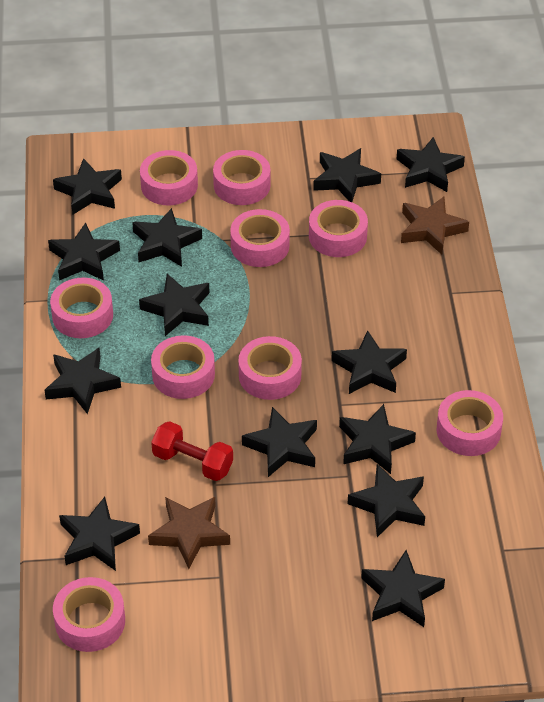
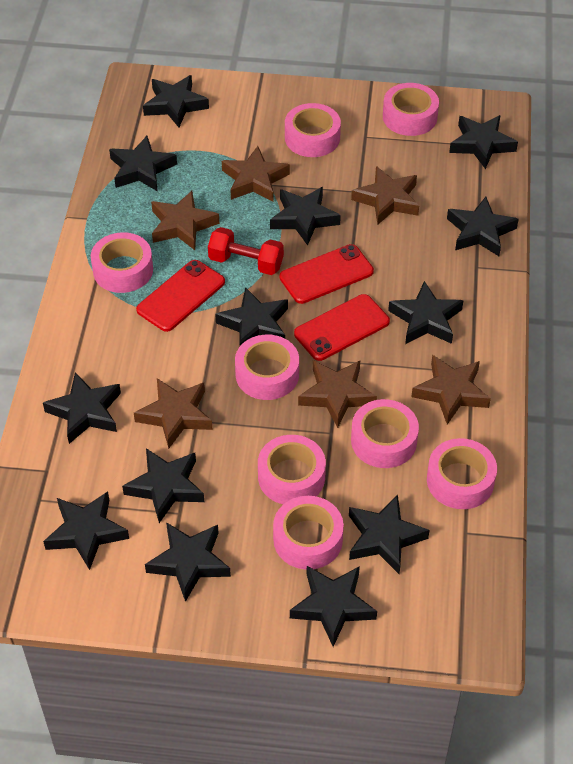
brown star: [148,497,230,569] [401,196,469,255] = 2 -> [134,378,212,449] [151,191,219,250] [222,146,290,202] [298,360,377,428] [351,166,419,225] [411,355,491,425] = 6
pink tape: [50,278,113,338] [53,577,125,652] [140,150,198,205] [151,335,215,399] [213,150,271,205] [230,209,290,267] [238,336,302,400] [309,200,368,257] [437,390,503,456] = 9 -> [91,232,153,293] [235,335,299,400] [258,435,326,504] [273,496,344,570] [285,103,341,157] [351,399,419,468] [383,83,439,136] [427,438,497,509] = 8
red phone: none = 0 -> [136,260,225,332] [280,244,374,304] [294,294,390,361] = 3

